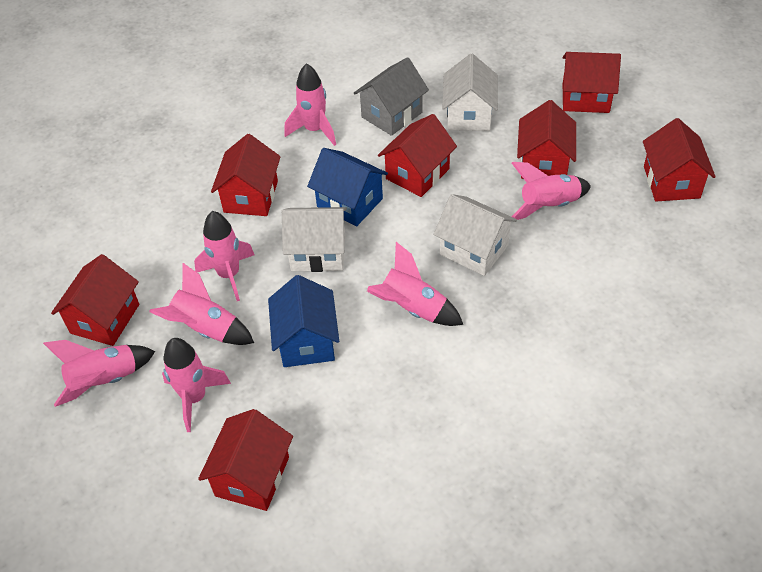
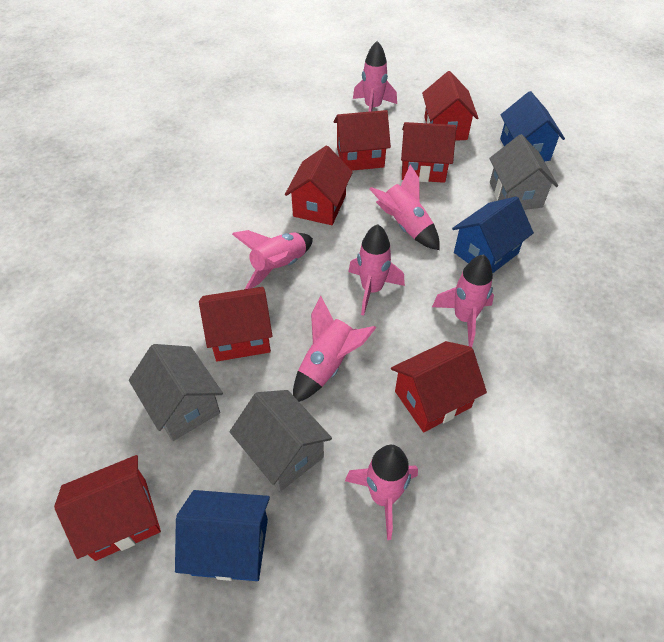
blue house: [268,275,339,367] [307,148,388,226] = 2 -> [175,490,270,581] [452,196,534,274] [500,91,565,161] = 3
grey house: [354,57,429,136] = 1 -> [129,344,223,441] [229,390,332,492] [489,134,558,210] = 3
white house: [282,207,347,272] [434,194,517,276] [442,54,498,131] = 3 -> none = 0

